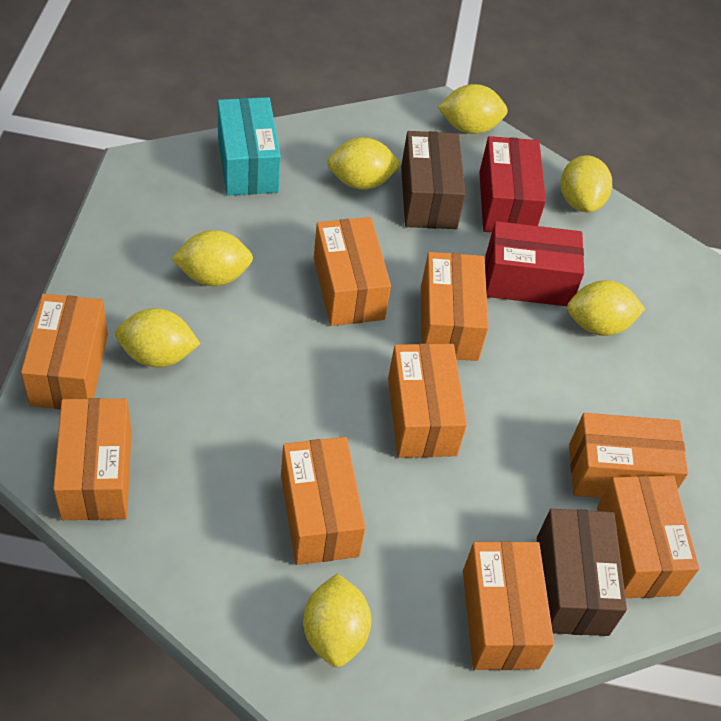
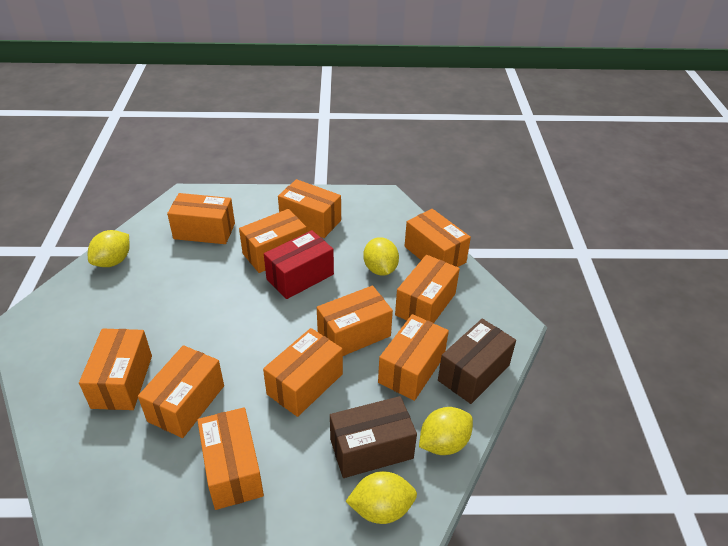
orange box: [21,294,108,409] [53,398,132,520] [281,437,366,565] [314,217,391,326] [388,343,467,458] [421,252,489,361] [463,541,554,670] [569,413,688,498] [597,476,700,598] = 9 -> [79,329,152,410] [138,345,224,438] [167,193,235,244] [197,407,264,510] [239,209,307,273] [263,328,343,417] [278,179,341,238] [317,286,393,356] [378,314,449,401] [395,255,460,323] [405,209,471,267] = 11
red box: [479,136,546,233] [485,221,584,306] = 2 -> [264,230,334,299] = 1
turquoise box: [218,97,281,196] = 1 -> none = 0
yellow lemon: [115,308,201,367] [171,230,253,286] [303,574,372,667] [327,137,402,190] [438,84,508,134] [561,155,612,212] [567,280,645,336] = 7 -> [88,230,130,267] [346,471,417,524] [363,237,399,276] [419,407,473,455] = 4

